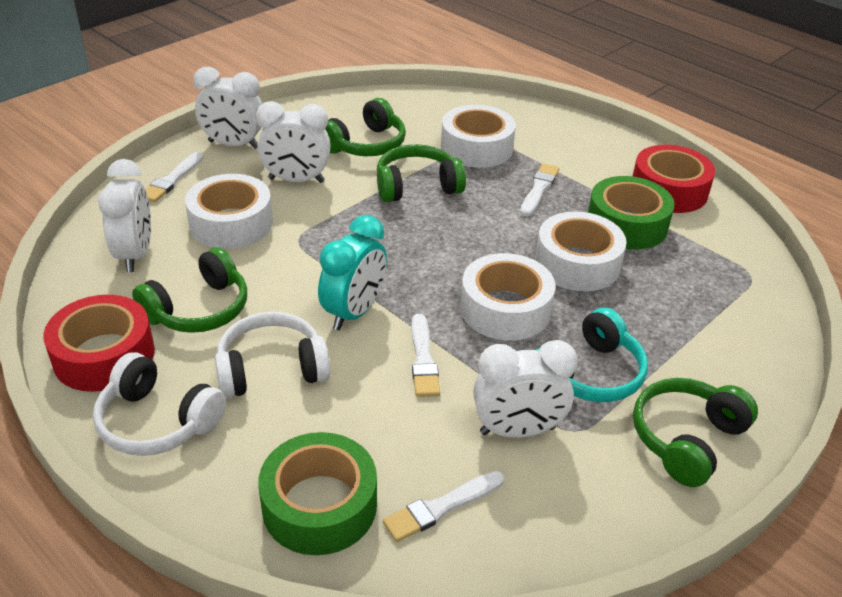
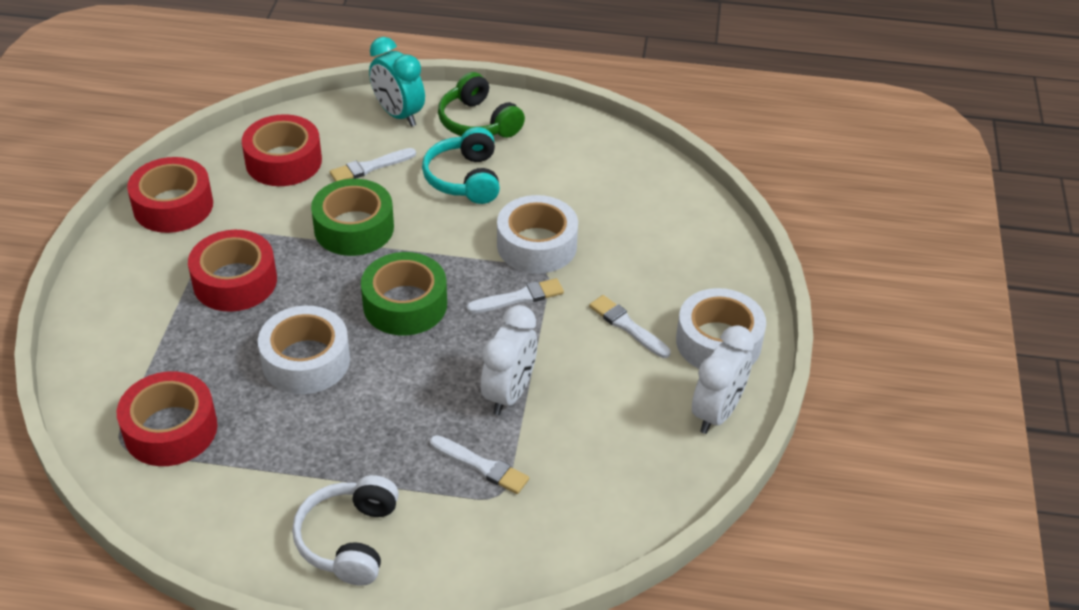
green headphones: [132,247,247,333] [325,98,406,156] [377,144,466,202] [633,378,758,487] = 4 -> [438,72,525,138] = 1
red tape: [43,295,155,392] [633,145,715,213] = 2 -> [117,371,217,466] [127,157,213,233] [188,230,277,312] [242,114,322,186] = 4
white clock: [98,159,151,272] [193,67,262,149] [256,101,331,183] [473,340,578,438] = 4 -> [481,305,537,415] [692,325,754,434] = 2
white headphones: [93,352,226,456] [215,312,330,398] = 2 -> [292,475,399,586] = 1
white tape: [185,174,273,249] [441,105,516,168] [460,253,555,341] [535,211,627,291] = 4 -> [258,306,350,394] [497,195,578,273] [676,288,766,369] = 3

